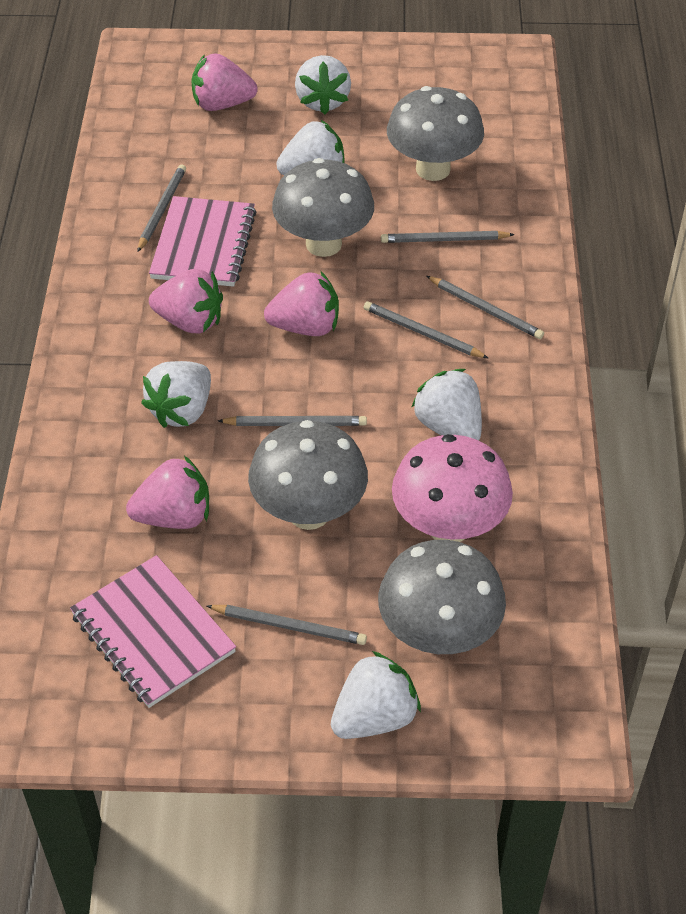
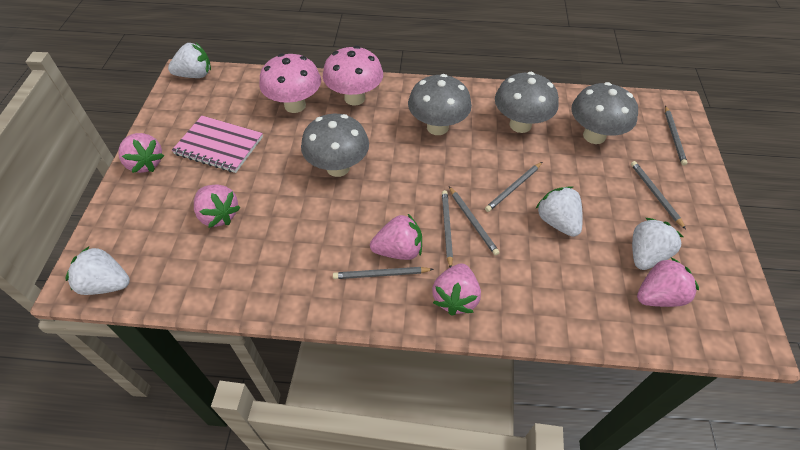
pink mushroom: [392,434,513,542] = 1 -> [259,54,321,113] [323,46,383,105] = 2
pink notebook: [70,555,236,708] [149,196,256,287] = 2 -> [171,116,263,173] = 1
pink strawberry: [126,456,209,529] [149,269,223,333] [191,53,257,111] [264,272,339,336] = 4 -> [118,133,164,173] [194,185,241,228] [370,214,422,260] [432,263,481,316] [637,257,699,307] = 5
white strawberry: [141,361,211,428] [276,120,344,175] [295,55,351,115] [331,651,421,739] [412,369,482,441] = 5 -> [65,246,130,295] [168,43,211,78] [536,186,583,237] [632,218,683,270] = 4

